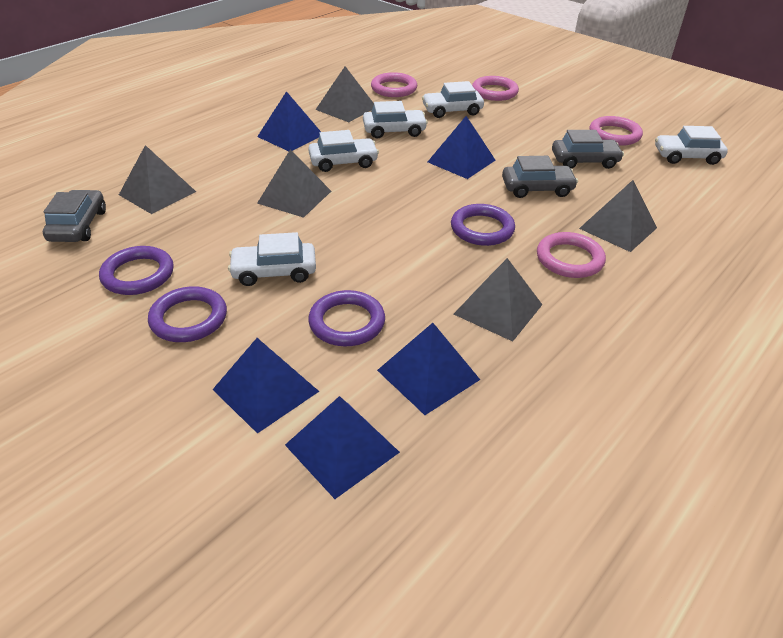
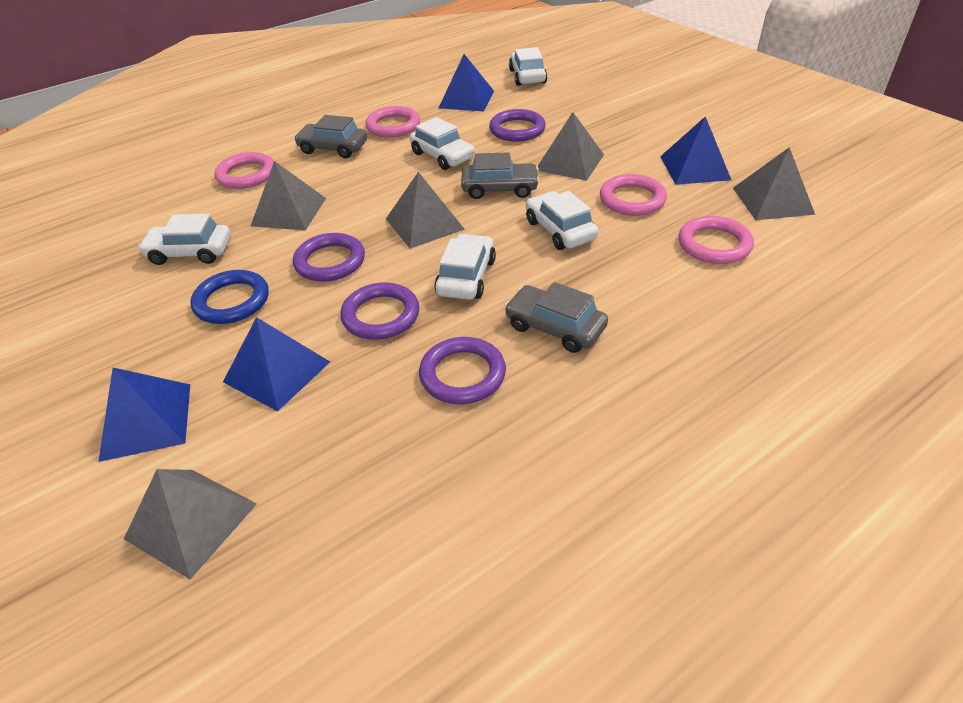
blue pyramid: [212,338,319,434] [257,91,321,151] [285,396,400,499] [377,323,480,415] [428,116,496,179] = 5 -> [98,368,190,462] [223,317,330,411] [439,54,494,111] [660,116,731,185] = 4
blue ring: none = 0 -> [190,270,269,324] = 1

